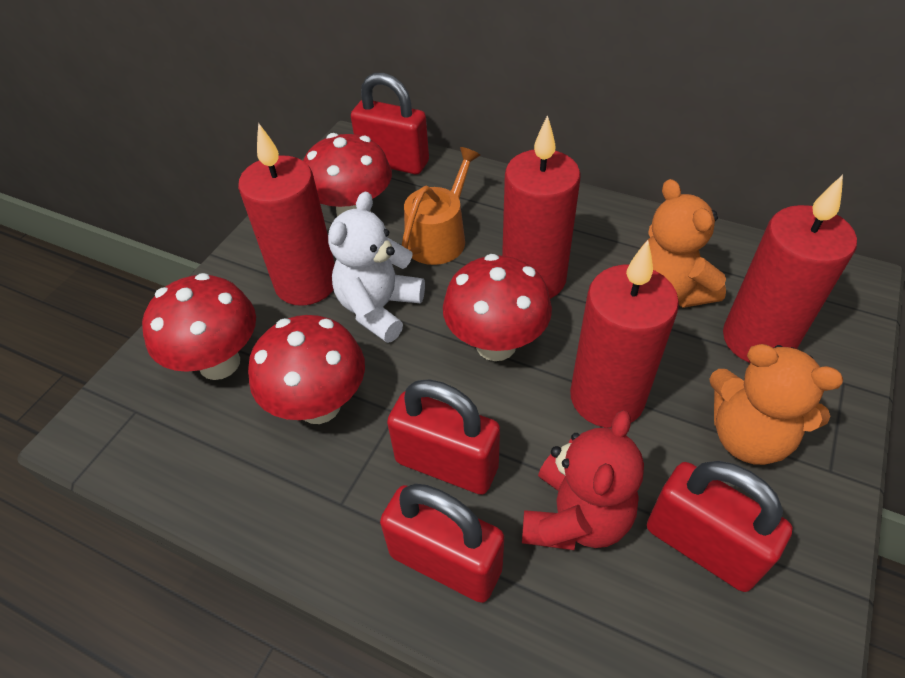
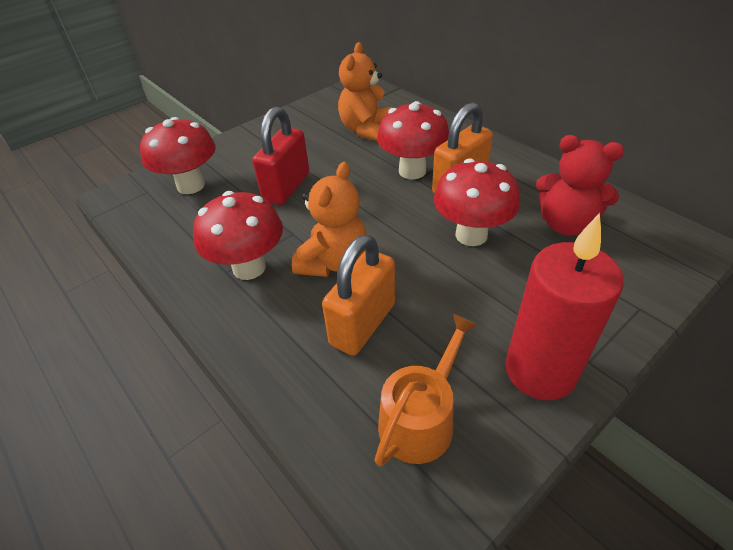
orange padlock: none = 0 -> [322,234,395,356] [432,102,493,194] = 2
red candle: [238,123,335,306] [502,115,581,299] [570,240,679,428] [723,175,857,363] = 4 -> [505,213,624,400] = 1
red padlock: [351,73,429,174] [380,484,504,603] [387,379,500,495] [647,461,793,592] = 4 -> [252,107,309,205] = 1
white teddy bear: [328,192,425,343] = 1 -> none = 0

